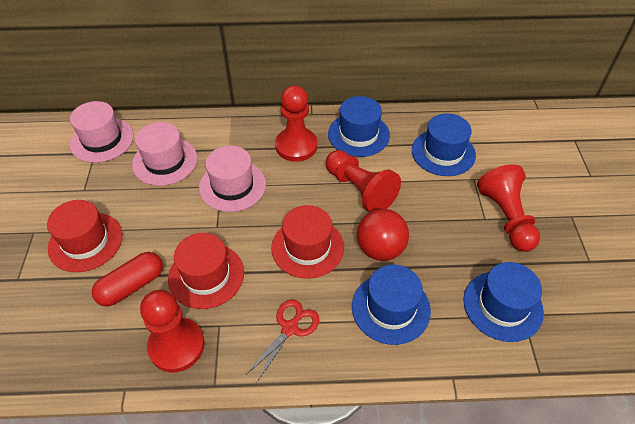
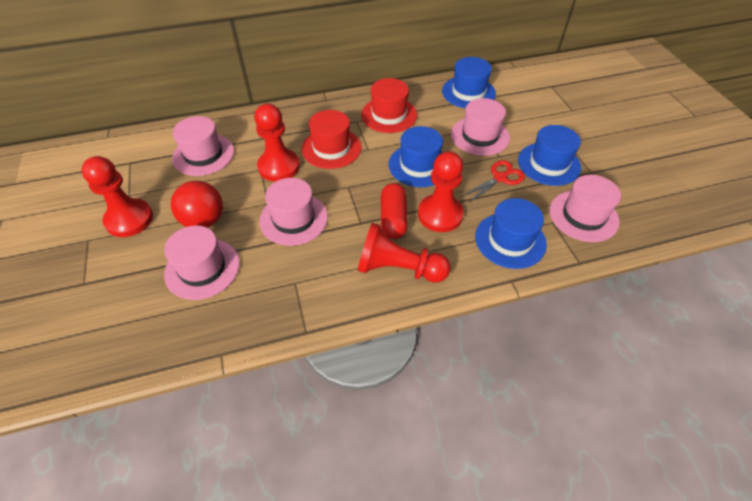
pink hat: [70,101,134,163] [132,122,197,186] [199,146,266,212] = 3 -> [164,226,240,300] [172,116,234,176] [259,178,328,246] [451,98,510,156] [550,175,621,242] = 5
red hat: [47,200,122,272] [168,233,244,309] [271,205,344,279] = 3 -> [302,110,362,169] [361,78,417,133] = 2

